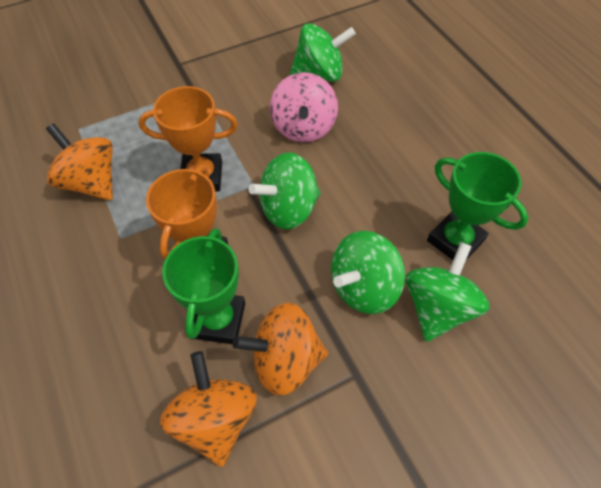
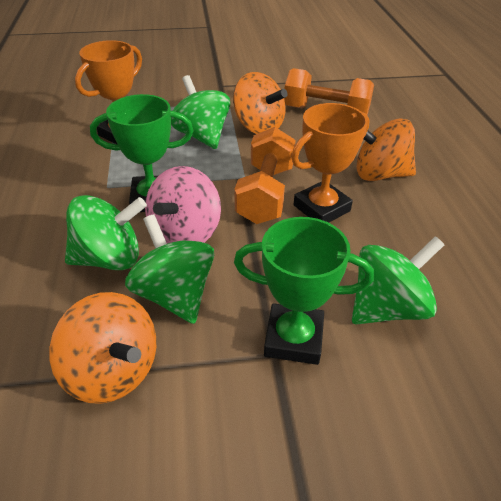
orange dumbbell: none = 0 -> [234,127,296,224] [284,68,374,115] = 2

